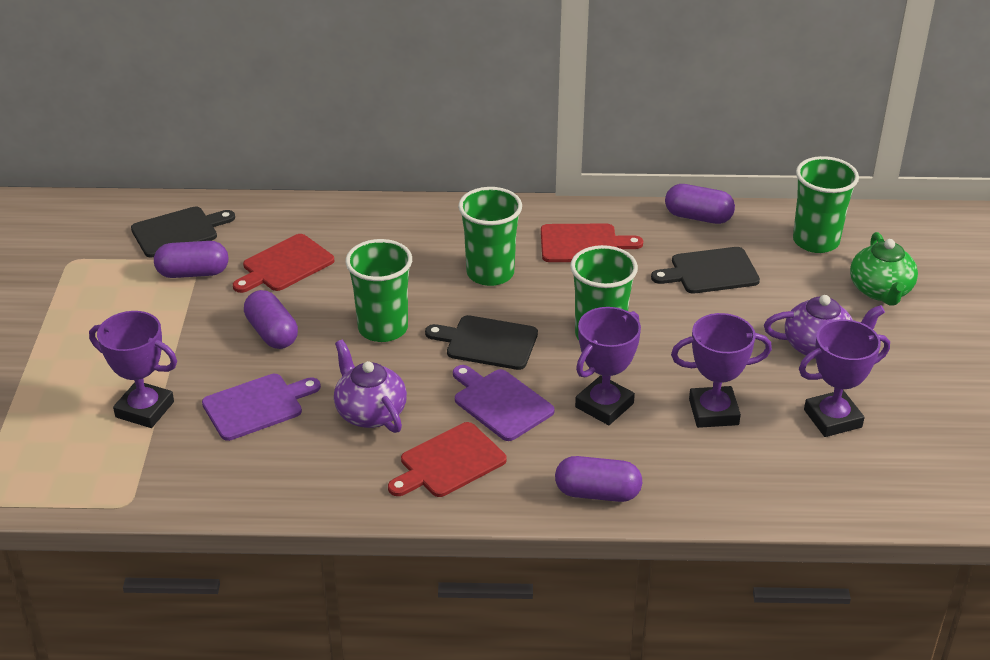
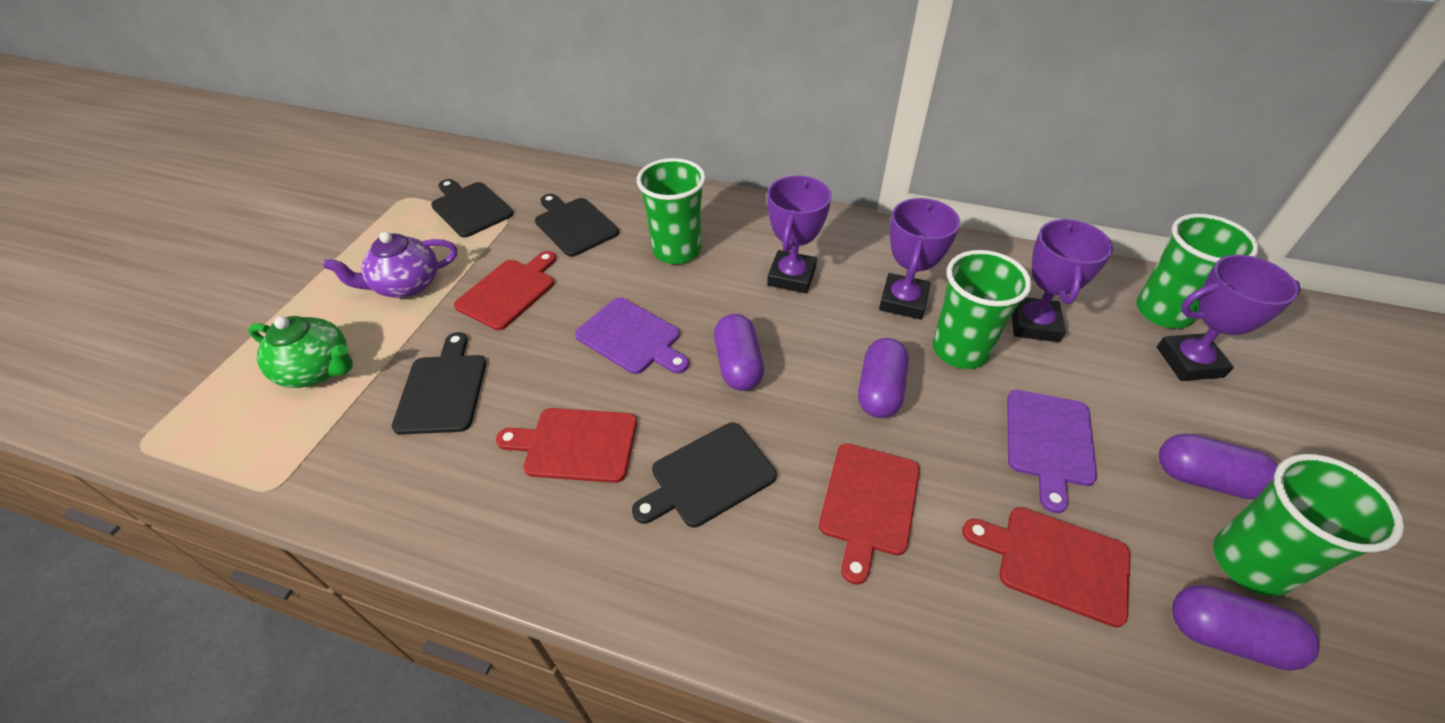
black cutting board: [131,207,235,258] [425,315,538,370] [651,247,760,294] = 3 -> [392,332,486,435] [431,179,513,238] [535,194,619,257] [632,423,777,528] = 4
purple teapot: [334,340,407,433] [764,295,885,359] = 2 -> [323,232,457,298] = 1
red cutting board: [233,234,334,293] [388,422,507,497] [541,224,643,262] = 3 -> [454,251,556,330] [496,408,637,483] [819,443,920,585] [962,507,1131,628] = 4

